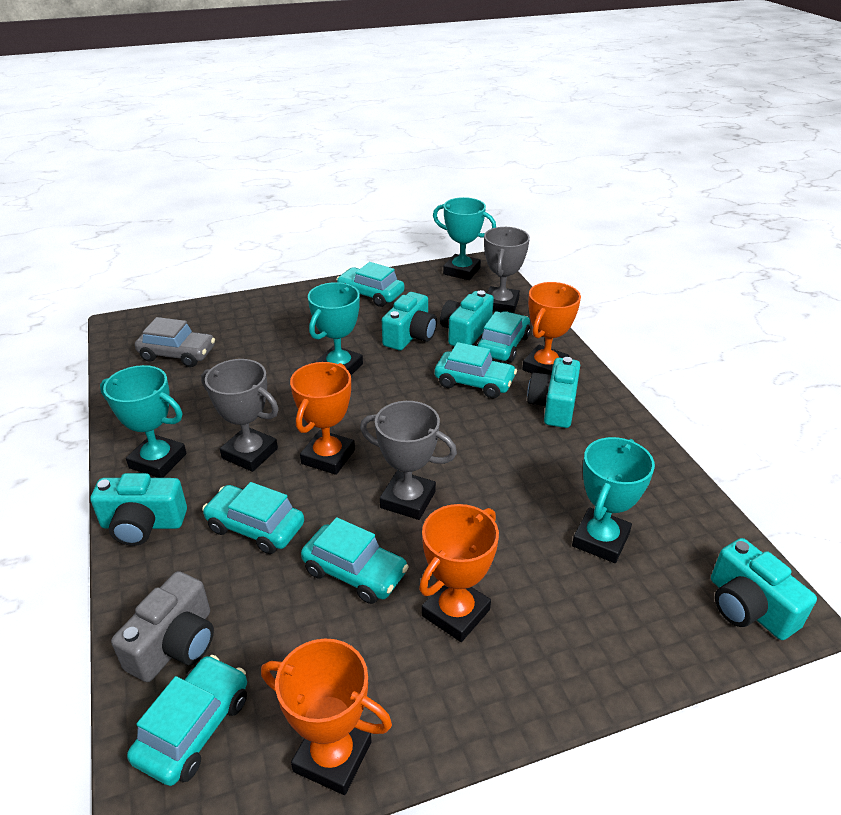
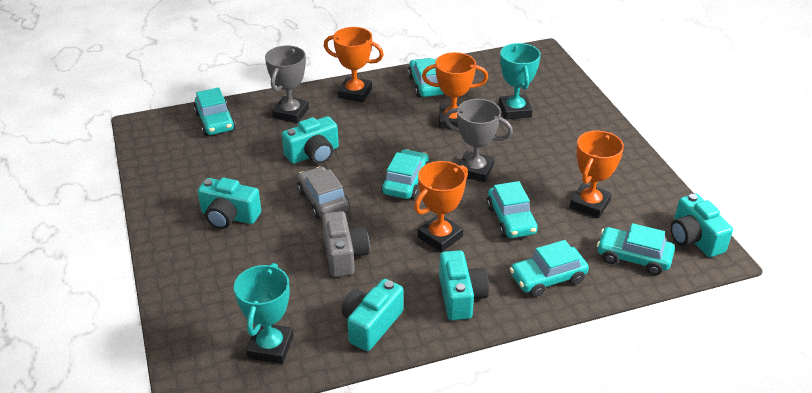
grey trophy: [201,359,279,472] [360,401,457,520] [484,227,530,313] = 3 -> [265,46,309,123] [444,99,513,182] = 2
turquoise trophy: [100,365,187,478] [308,282,363,375] [433,197,496,280] [572,437,655,563] = 4 -> [234,263,294,364] [499,43,541,120] = 2

